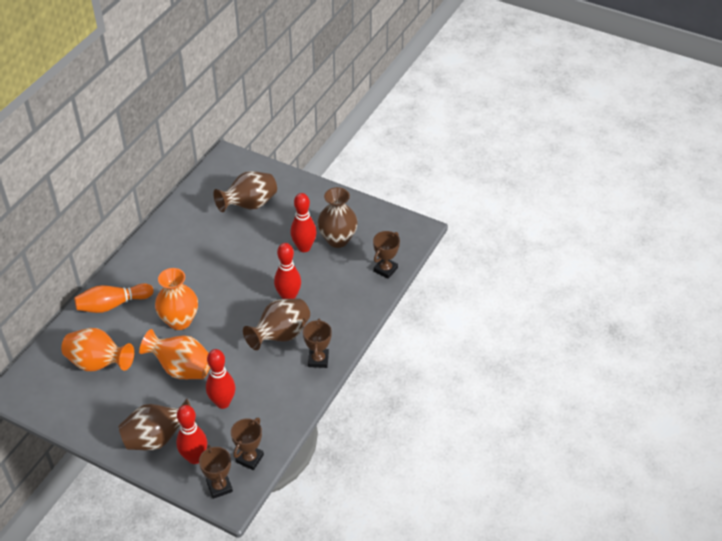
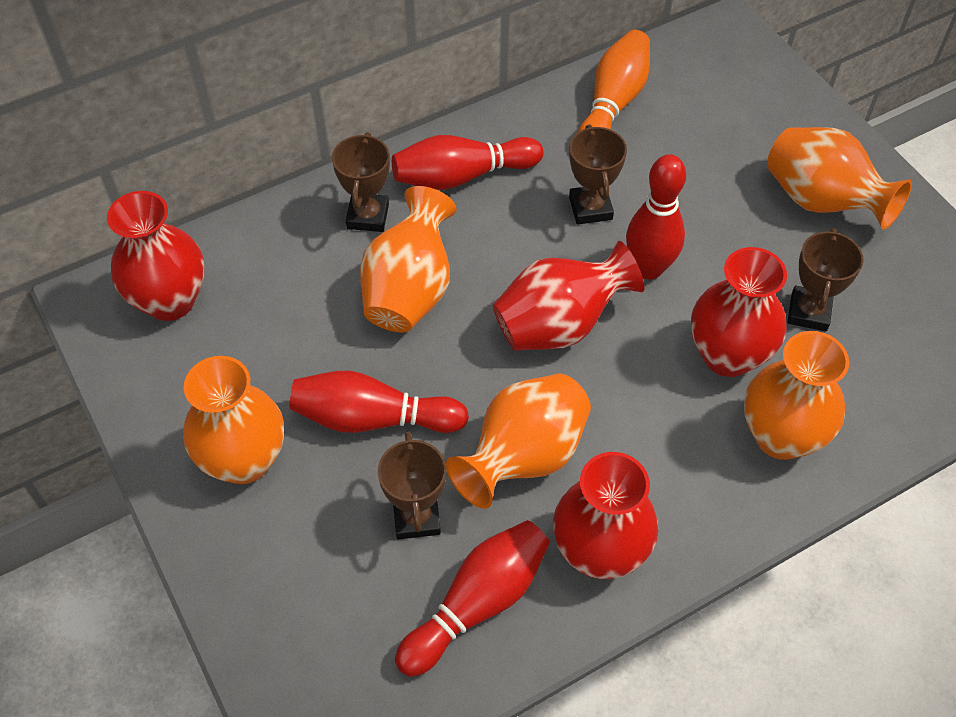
brown vase: [118,398,197,450] [213,171,277,212] [243,298,310,350] [317,187,358,248] = 4 -> none = 0
orange vase: [61,328,134,372] [139,329,210,379] [155,268,198,330] = 3 -> [183,356,284,484] [360,186,457,332] [446,373,591,509] [744,331,849,460] [767,127,912,229] = 5
red vase: none = 0 -> [107,191,204,321] [493,241,644,351] [553,452,658,579] [691,247,787,377] = 4

